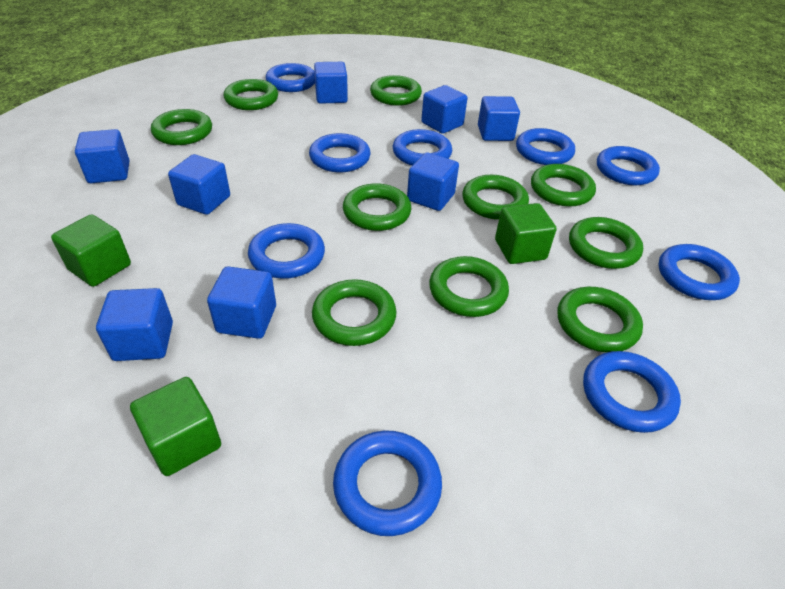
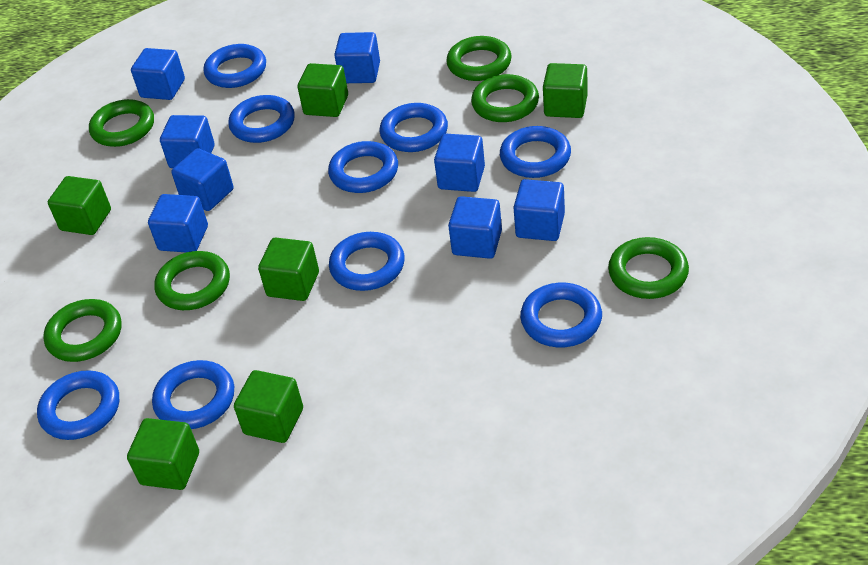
green cube: [51,214,131,287] [130,377,221,476] [495,203,557,264] = 3 -> [48,176,111,235] [127,418,199,490] [234,370,303,443] [258,238,319,301] [297,63,348,117] [543,63,588,118] = 6
green ring: [151,109,212,145] [224,79,278,110] [312,279,396,346] [343,183,412,231] [370,75,422,106] [429,256,509,317] [462,175,529,220] [531,164,596,207] [557,287,643,353] [569,217,643,269] = 10 -> [43,299,121,362] [89,99,154,147] [154,251,230,310] [446,36,512,81] [471,74,539,122] [608,237,689,299] = 6

